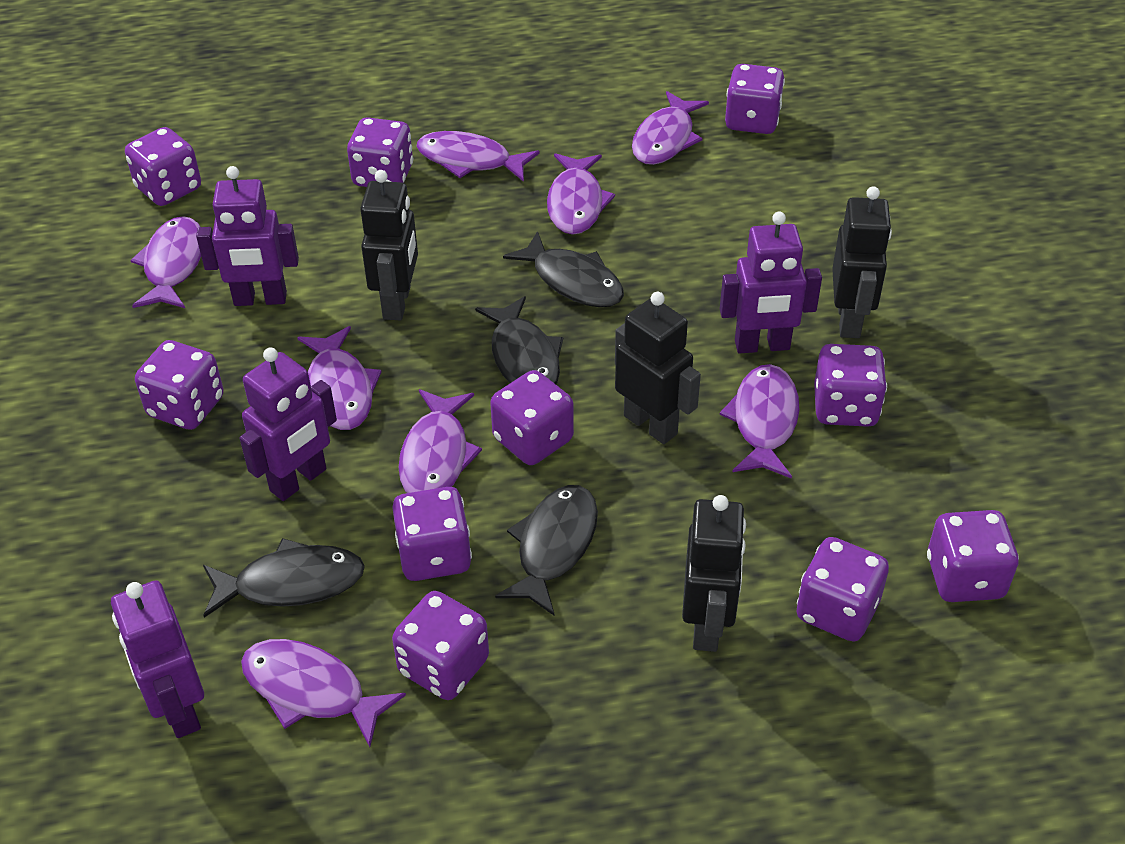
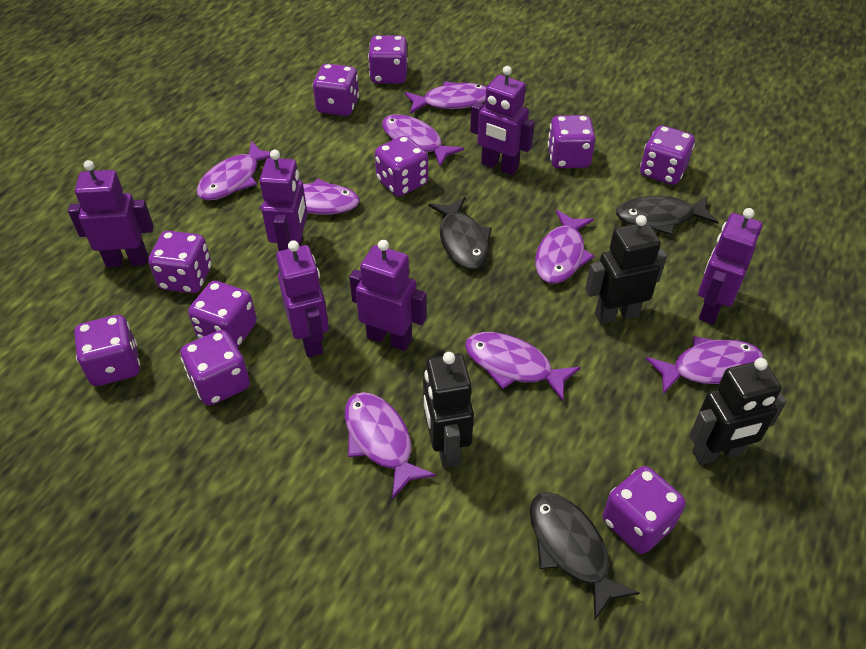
black fish: [203,538,365,618] [475,296,563,384] [495,485,598,616] [503,231,624,307] = 4 -> [429,197,492,269] [530,492,640,620] [616,196,719,235] = 3
black robot: [360,170,418,320] [615,292,701,444] [682,495,746,652] [832,186,892,338] = 4 -> [423,352,474,468] [585,215,667,325] [689,358,787,465] = 3
purple robot: [111,580,204,738] [196,166,299,306] [240,347,337,501] [720,211,822,354] = 4 -> [68,160,154,267] [259,150,308,251] [276,240,329,357] [349,240,427,351] [470,66,535,175] [698,208,763,324] = 6

